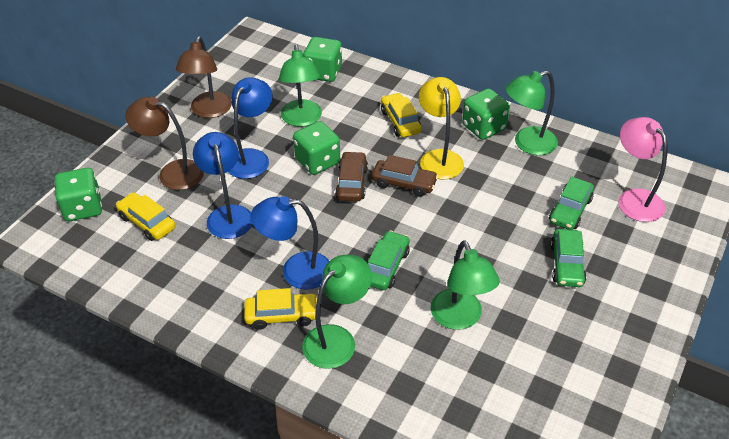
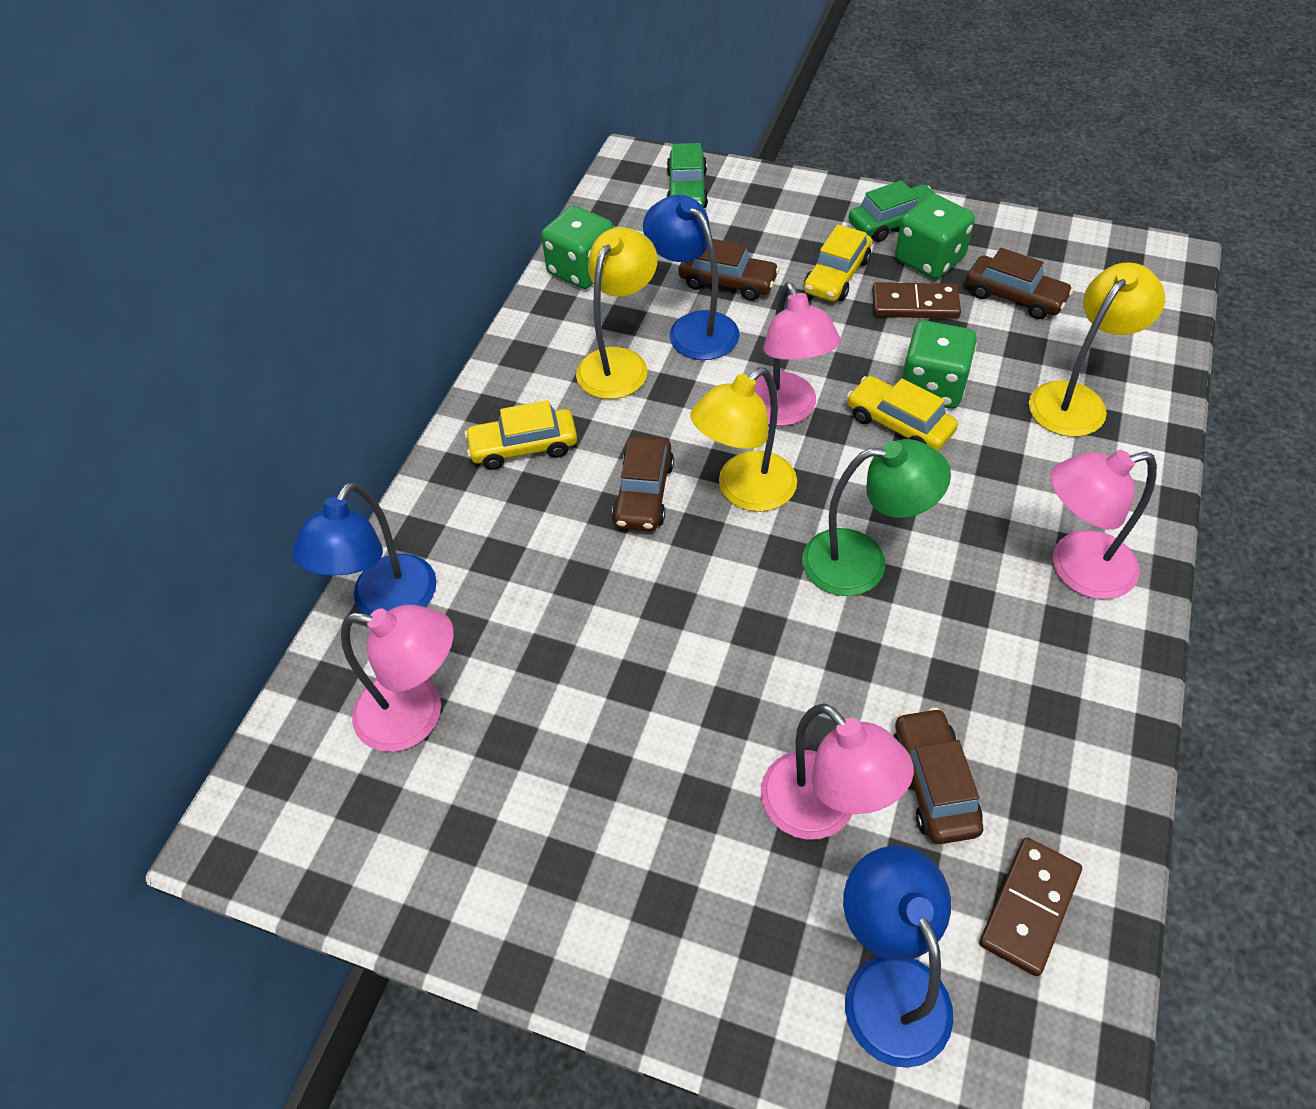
brown car: [335,151,368,202] [372,155,438,197] = 2 -> [612,436,674,531] [679,239,780,301] [894,707,983,844] [966,248,1073,319] = 4
brown domino: none = 0 -> [872,282,961,319] [979,837,1082,976] = 2
brown lamp: [125,97,204,190] [176,36,232,118] = 2 -> none = 0
green car: [368,231,410,290] [549,177,594,230] [550,229,587,287] = 3 -> [667,143,708,208] [849,180,935,242] = 2
green dice: [54,168,102,221] [293,121,340,175] [303,37,342,82] [462,88,510,140] = 4 -> [541,206,613,289] [895,194,975,279] [902,321,977,409] = 3
green lamp: [279,44,322,127] [302,255,372,369] [431,240,500,330] [505,70,558,155] = 4 -> [802,439,951,596] = 1
pink lamp: [619,117,667,222] = 1 -> [341,605,454,752] [754,282,841,426] [761,703,914,840] [1050,450,1157,599] = 4
yellow lamp: [419,77,464,180] = 1 -> [576,227,658,399] [690,368,797,512] [1029,262,1165,437] = 3

